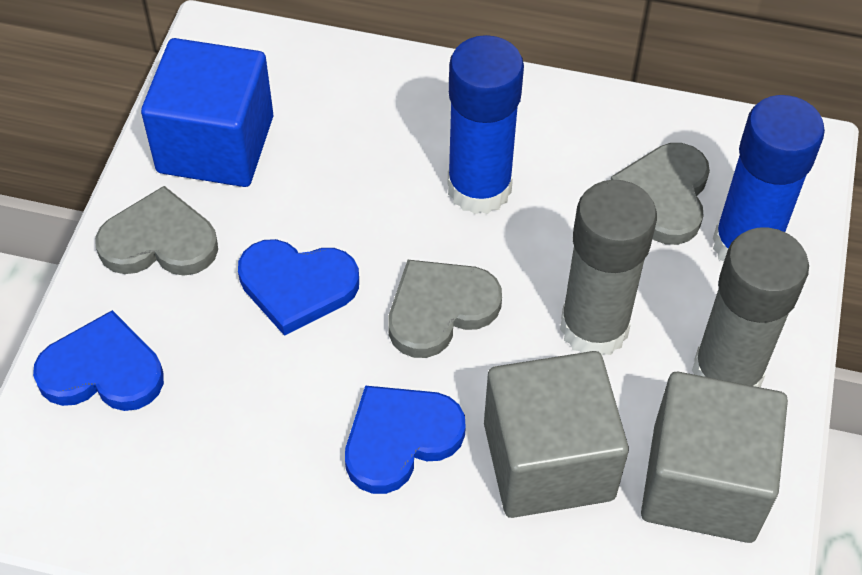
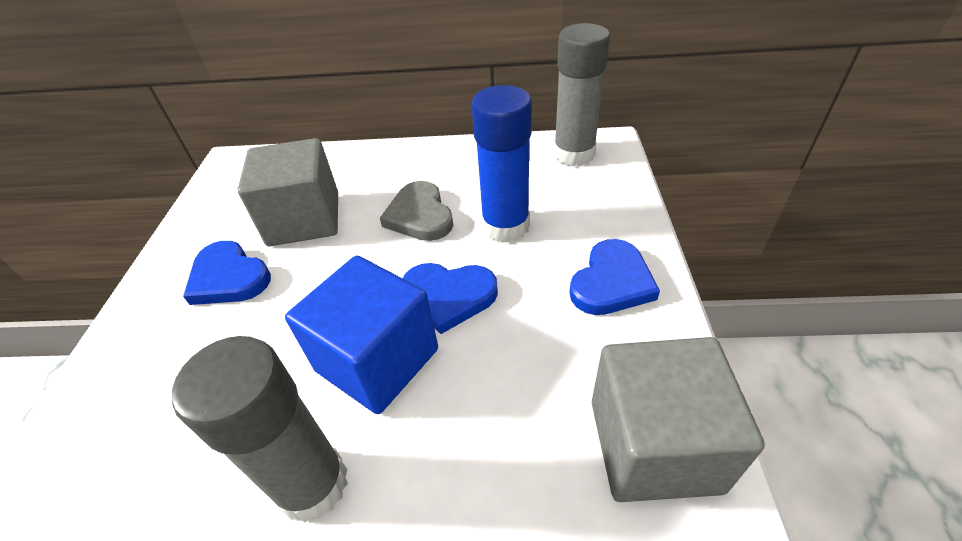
blue glue stick: [447,35,524,214] [713,95,825,261] = 2 -> [472,85,532,243] = 1
grey heart: [95,186,218,276] [388,260,502,358] [611,143,710,245] = 3 -> [380,181,453,241] = 1

